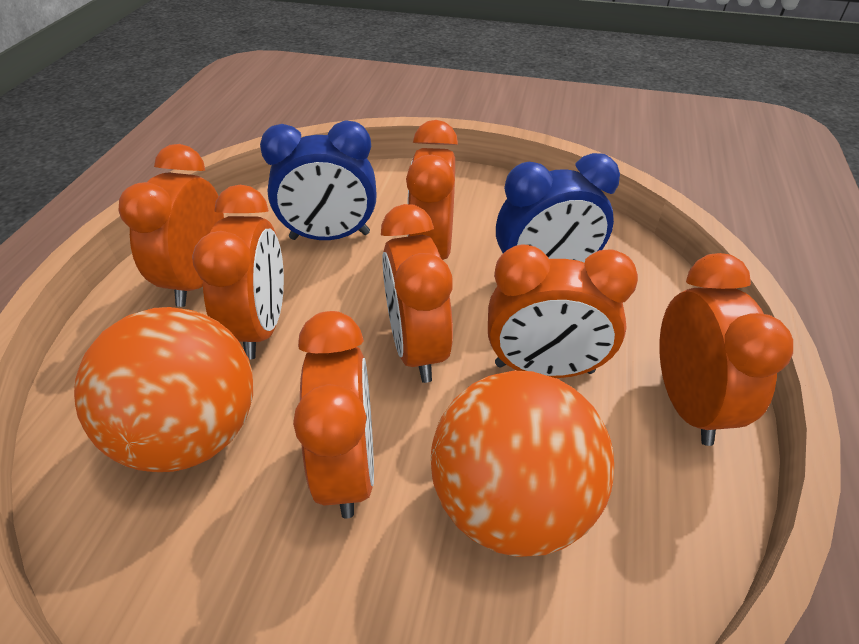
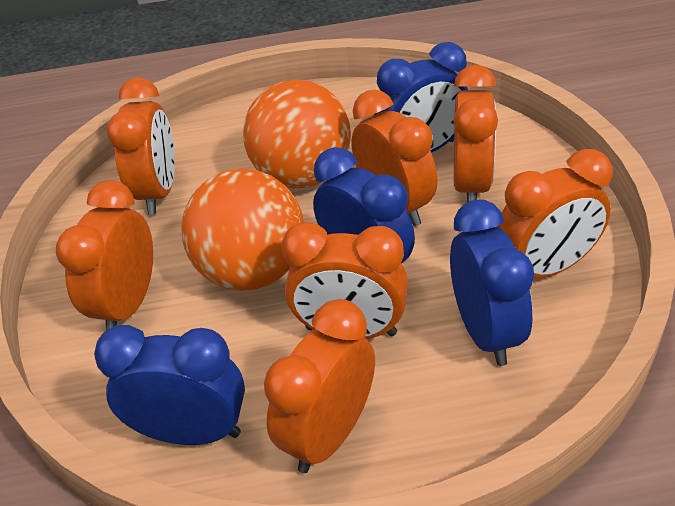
blue clock: [260,120,377,240] [496,153,620,263] = 2 -> [94,325,245,445] [313,147,415,263] [374,42,468,153] [450,199,534,366] = 4

